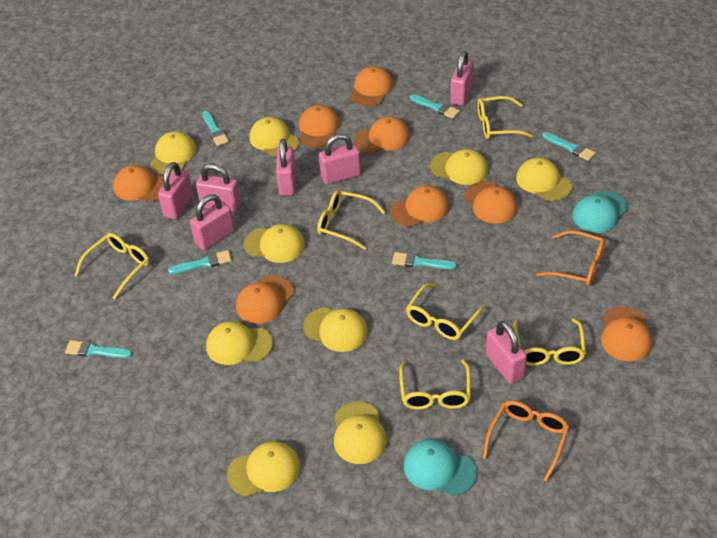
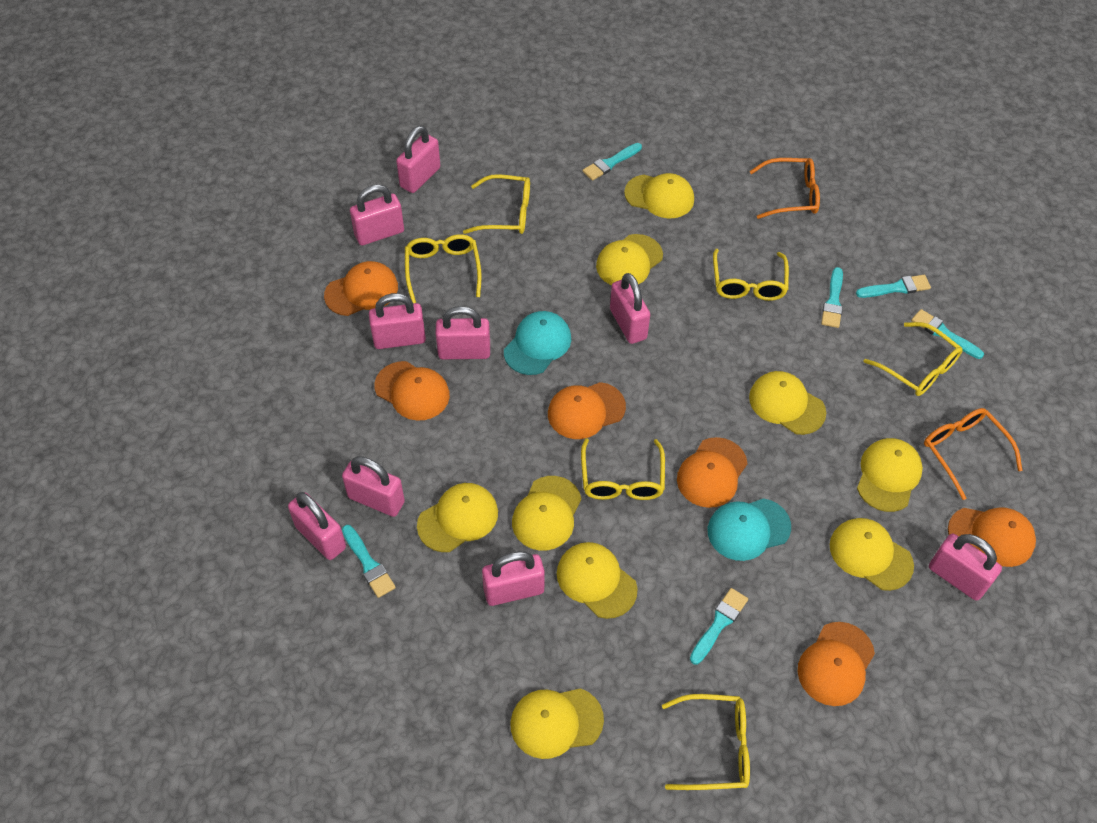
orange cap: [114,165,163,202] [236,275,294,324] [299,105,340,148] [350,66,393,107] [354,116,410,154] [391,185,449,227] [465,181,518,224] [601,307,652,362] = 8 -> [324,261,398,316] [375,361,450,421] [548,382,626,439] [677,437,748,508] [798,622,875,706] [948,507,1036,567] = 6
pink padlock: [158,162,193,220] [190,194,235,250] [196,164,241,212] [276,138,296,196] [319,134,361,184] [450,51,474,106] [486,321,527,384] = 7 -> [288,492,346,560] [342,456,405,517] [350,184,404,245] [369,293,426,349] [396,126,440,193] [435,306,490,359] [482,551,545,606] [610,273,650,344] [929,534,1002,601] = 9

